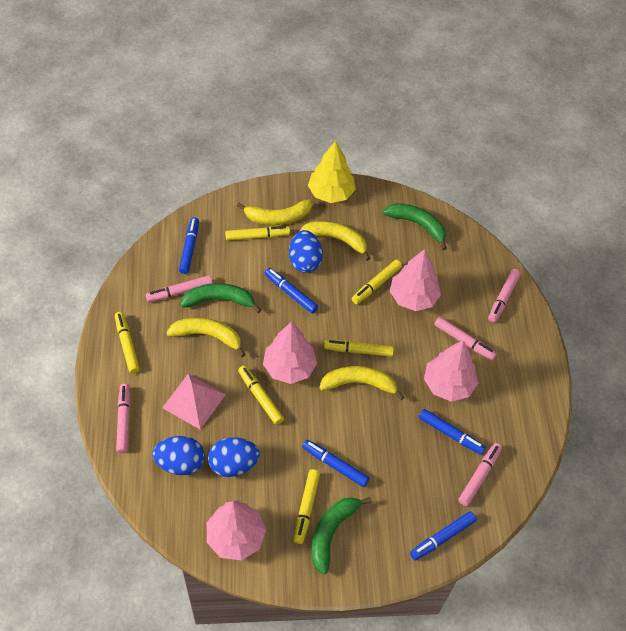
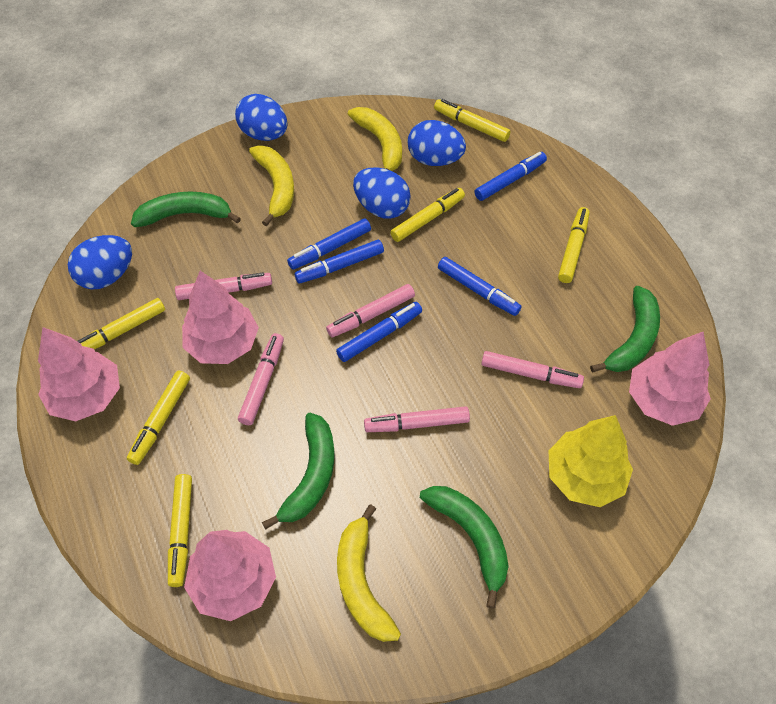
blue egg: [152,436,205,475] [208,437,260,477] [289,230,323,273] = 3 -> [68,235,132,290] [235,94,287,141] [353,167,411,219] [407,120,466,166] = 4
green banana: [180,283,262,313] [311,497,372,574] [383,203,447,250] = 3 -> [131,192,241,227] [262,413,335,530] [420,486,509,609] [590,286,660,372] = 4
pink pyramid: [162,374,226,430] = 1 -> none = 0
yellow banana: [166,318,246,357] [237,199,312,225] [300,221,371,261] [319,366,404,401] = 4 -> [249,145,294,227] [337,504,401,642] [348,107,402,171] = 3

